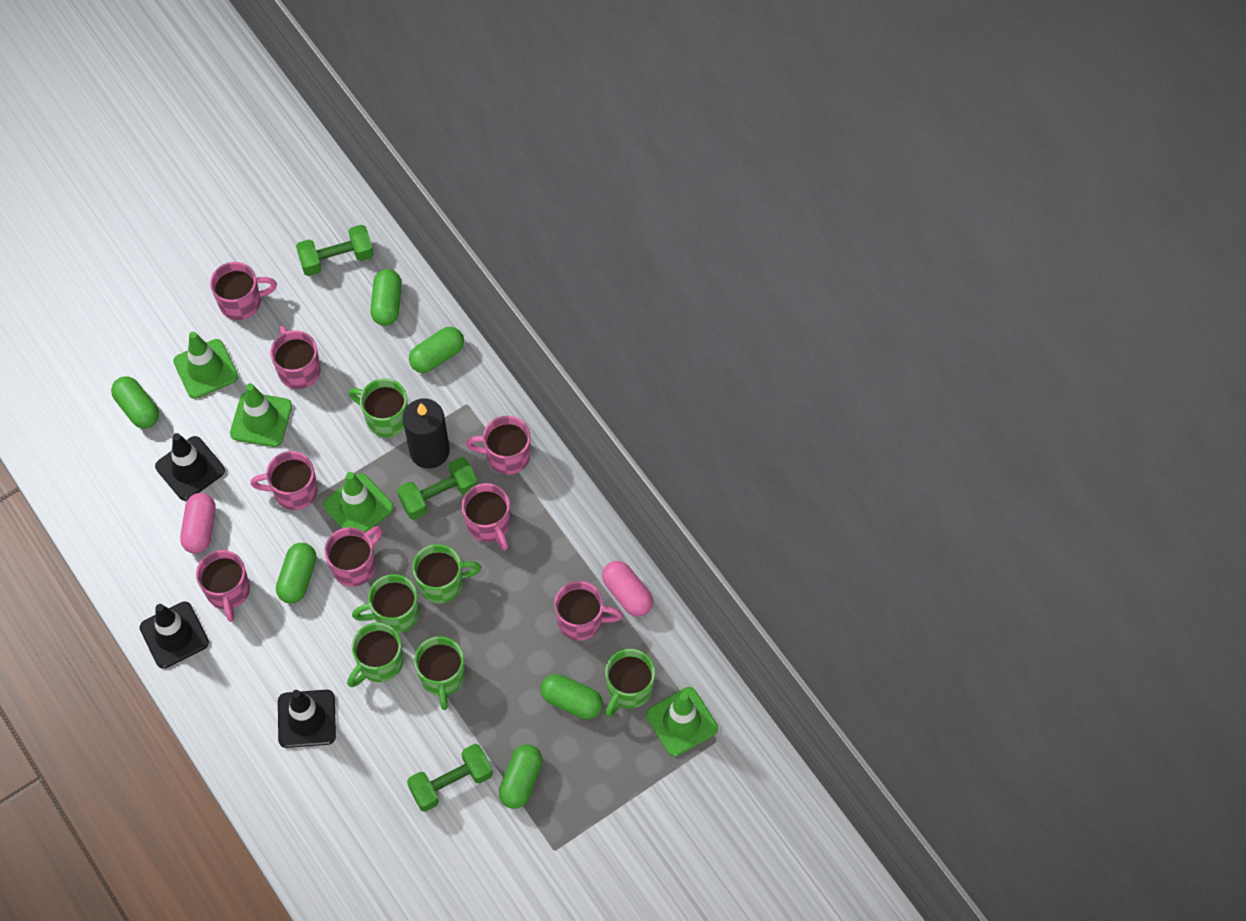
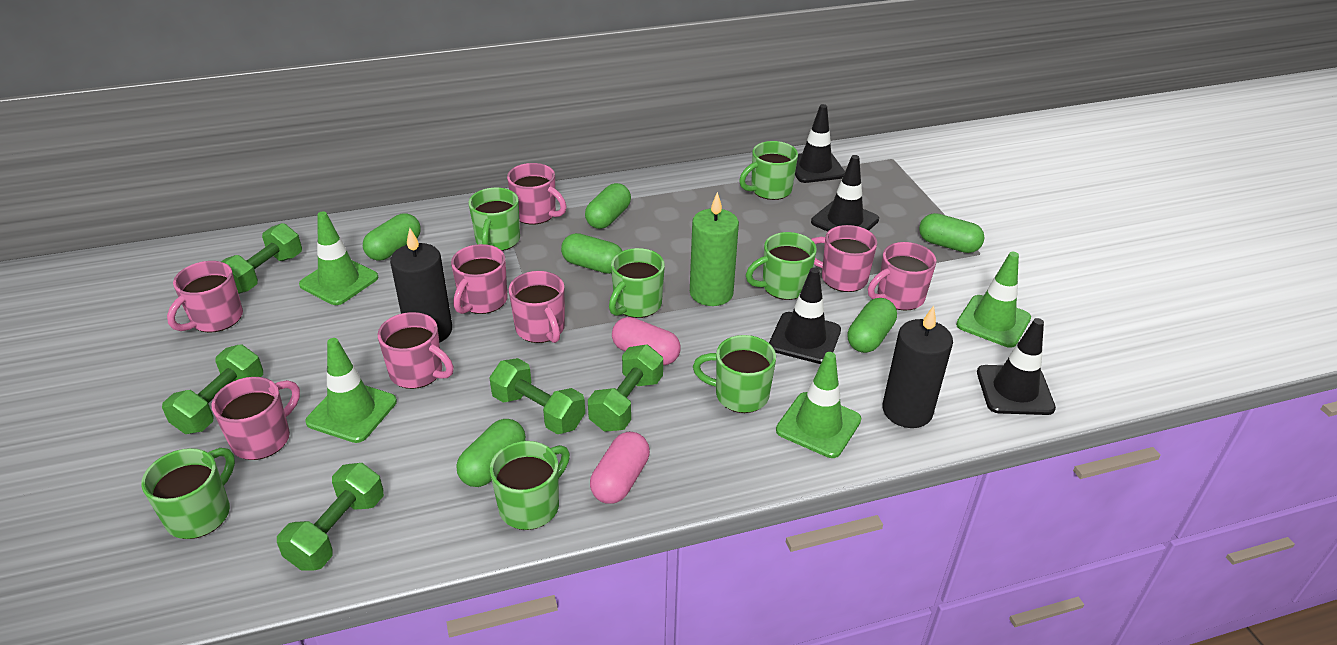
black candle: [403,399,450,469] = 1 -> [390,228,452,343] [883,306,953,428] = 2
black traffic cone: [140,602,209,669] [155,433,225,501] [278,690,336,748] = 3 -> [769,267,841,364] [795,104,845,183] [811,155,879,232] [977,318,1056,415] = 4
green candle: none = 0 -> [690,192,739,306] = 1
green dumbbell: [296,225,374,276] [397,457,478,520] [407,744,493,812] = 3 -> [162,345,263,434] [221,223,302,294] [277,463,384,570] [489,358,585,434] [588,345,663,432] = 5
green mug: [347,623,403,687] [349,378,408,437] [352,574,419,634] [412,544,481,604] [414,637,465,710] [605,649,655,717] = 6 -> [141,448,235,539] [469,188,520,251] [490,441,570,530] [609,248,665,318] [693,335,776,413] [739,141,798,200] [746,232,817,300] = 7

